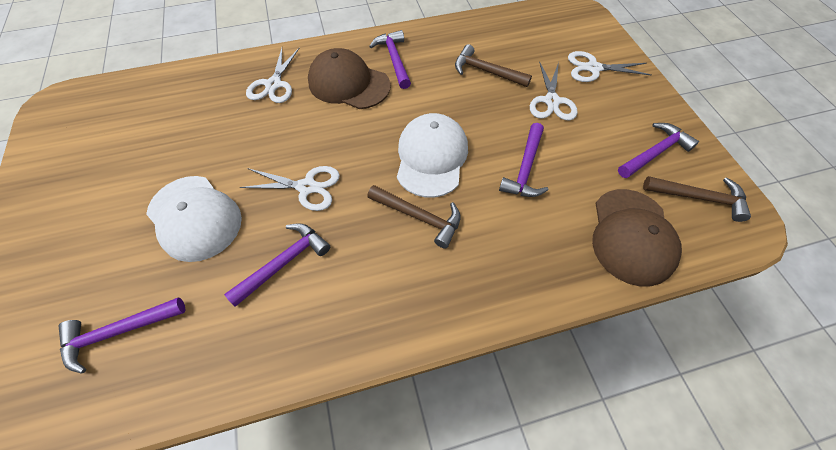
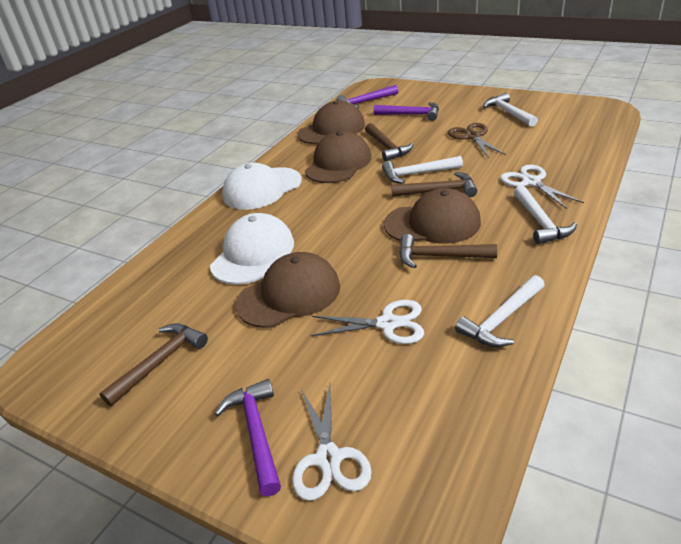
brown cap: [308,48,391,109] [592,189,682,286] = 2 -> [235,252,340,328] [297,101,365,144] [305,131,371,183] [384,188,481,243] = 4
brown hammer: [367,185,461,249] [455,44,532,87] [643,176,751,222] = 3 -> [99,323,208,406] [365,123,413,161] [391,172,478,197] [399,234,497,268] = 4
brown scissors: none = 0 -> [448,123,506,158] = 1
purple hammer: [58,298,185,374] [224,223,330,307] [369,30,411,89] [499,123,548,197] [618,123,699,178] = 5 -> [215,379,281,496] [336,85,398,108] [374,102,439,121] = 3
white hammer: none = 0 -> [382,156,463,184] [455,275,544,347] [483,93,538,127] [514,185,577,244] = 4
white scissors: [239,166,340,211] [246,48,299,103] [530,61,578,120] [568,51,652,82] = 4 -> [292,383,372,501] [311,300,424,344] [500,165,584,209] = 3

